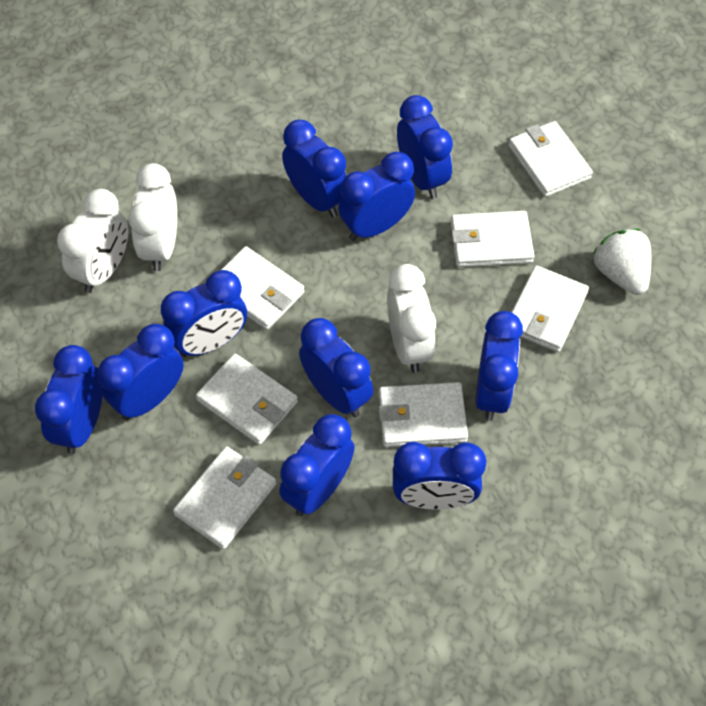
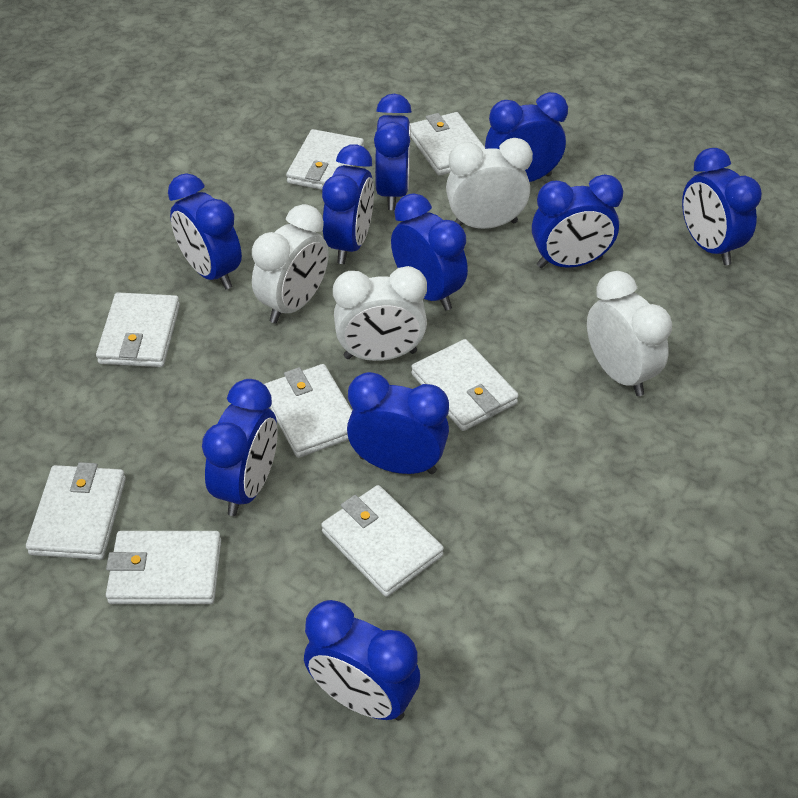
white clock: [57,189,128,293] [128,163,177,271] [387,264,436,373] = 3 -> [252,204,329,323] [333,266,427,361] [446,138,533,229] [587,271,672,396] = 4
white strawberry: [593,229,651,295] = 1 -> none = 0
white wallet: [173,446,276,549] [196,353,298,445] [221,246,304,330] [378,382,468,447] [451,211,534,267] [508,121,593,197] [512,265,589,352] = 7 -> [26,462,126,560] [96,293,180,367] [106,531,221,604] [264,364,352,458] [286,129,364,190] [321,485,444,597] [410,112,485,176] [411,339,519,431] = 8

